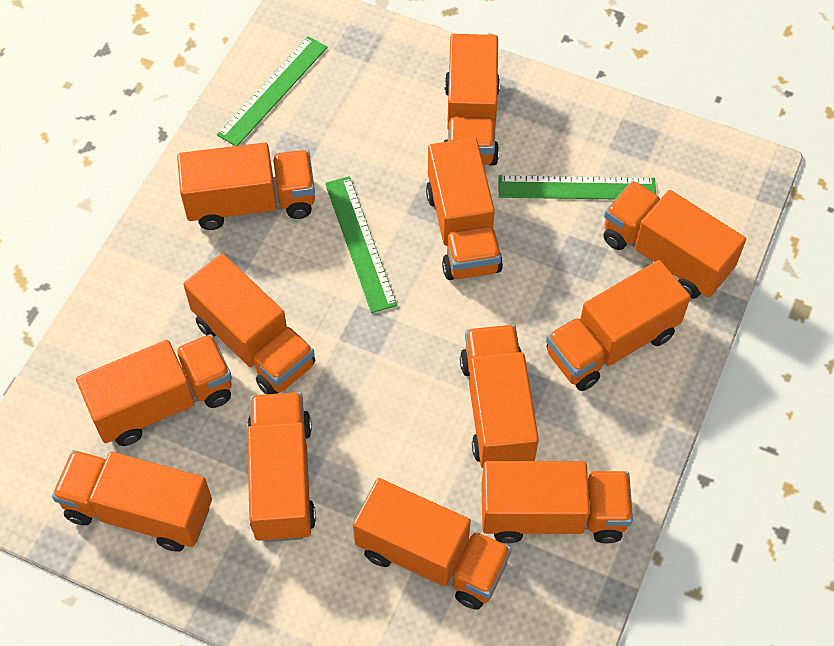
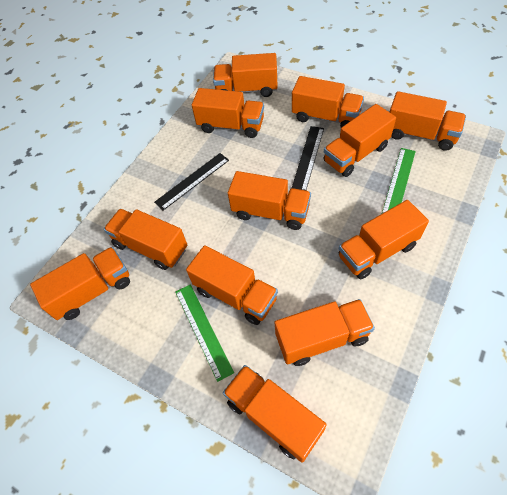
black ruler: none = 0 -> [154,153,229,211] [292,126,324,190] = 2
green ruler: [217,36,327,146] [325,176,397,313] [498,175,656,199] = 3 -> [175,284,234,382] [382,148,416,213] = 2

